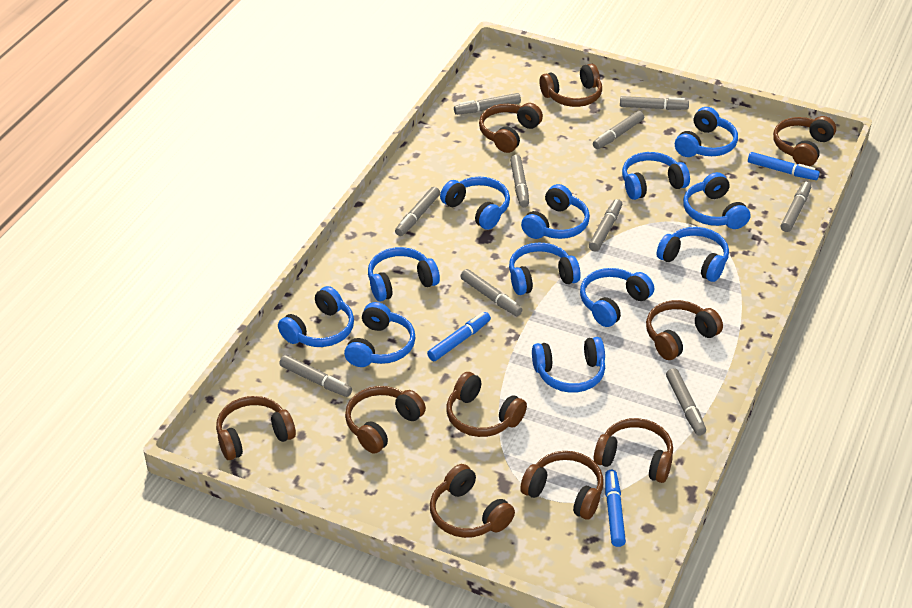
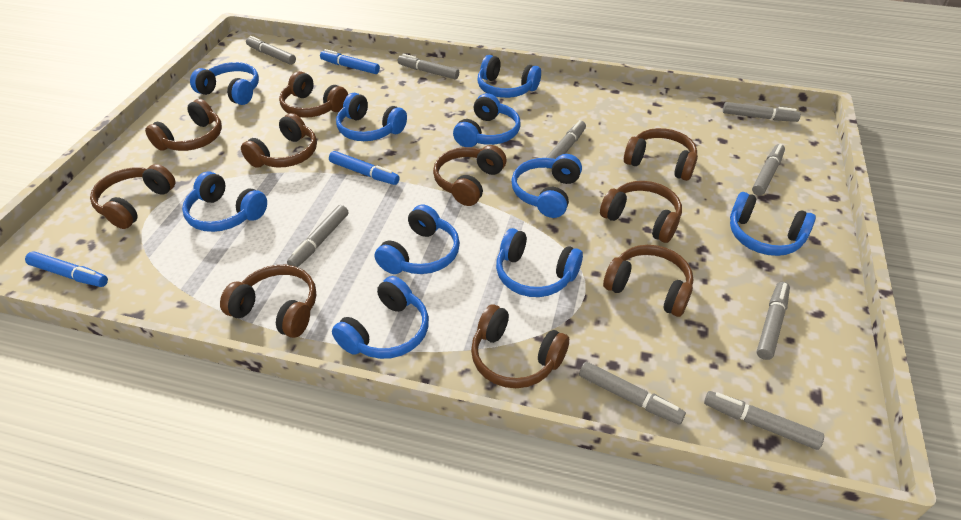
blue headphones: [278,286,354,347] [344,302,416,367] [368,247,440,301] [440,177,510,230] [509,243,581,295] [521,184,590,239] [532,337,605,393] [580,268,654,327] [622,152,690,200] [657,227,729,282] [675,107,738,157] [683,172,750,229] = 12 -> [182,171,267,232] [190,62,259,105] [332,276,429,359] [336,93,407,141] [375,205,460,274] [453,93,521,147] [477,55,541,98] [496,228,583,297] [511,154,582,218] [730,192,816,256] = 10
grey marker: [279,355,352,397] [395,187,440,236] [454,93,521,115] [460,269,523,316] [510,155,529,207] [589,199,622,252] [593,111,644,149] [620,96,689,110] [666,368,706,436] [780,182,811,232] = 10 -> [246,36,296,65] [287,205,348,267] [398,54,459,80] [546,120,586,169] [579,362,686,425] [704,391,824,450] [723,102,801,122] [752,144,785,196] [757,282,790,360] = 9

